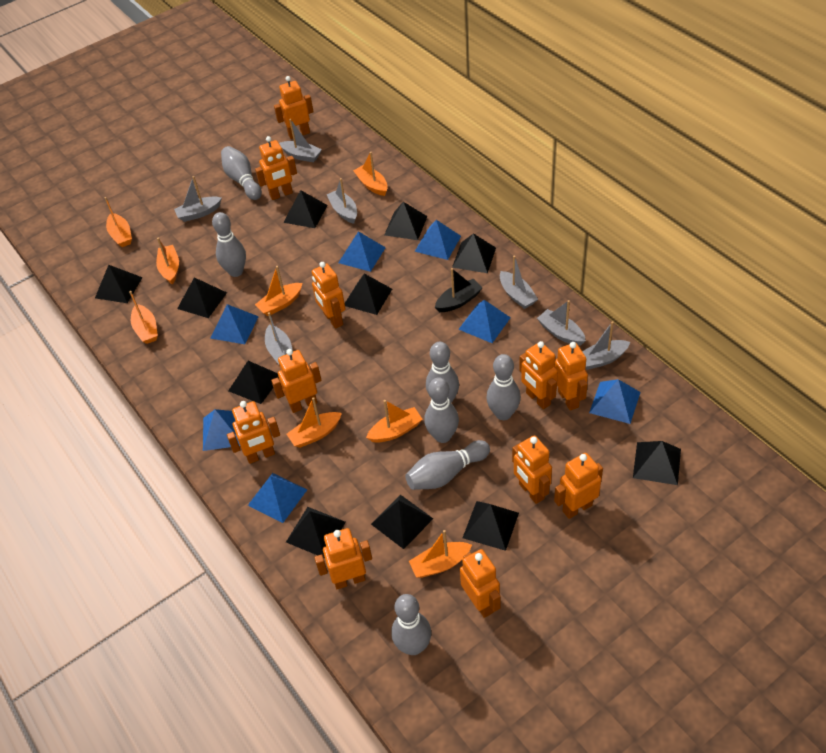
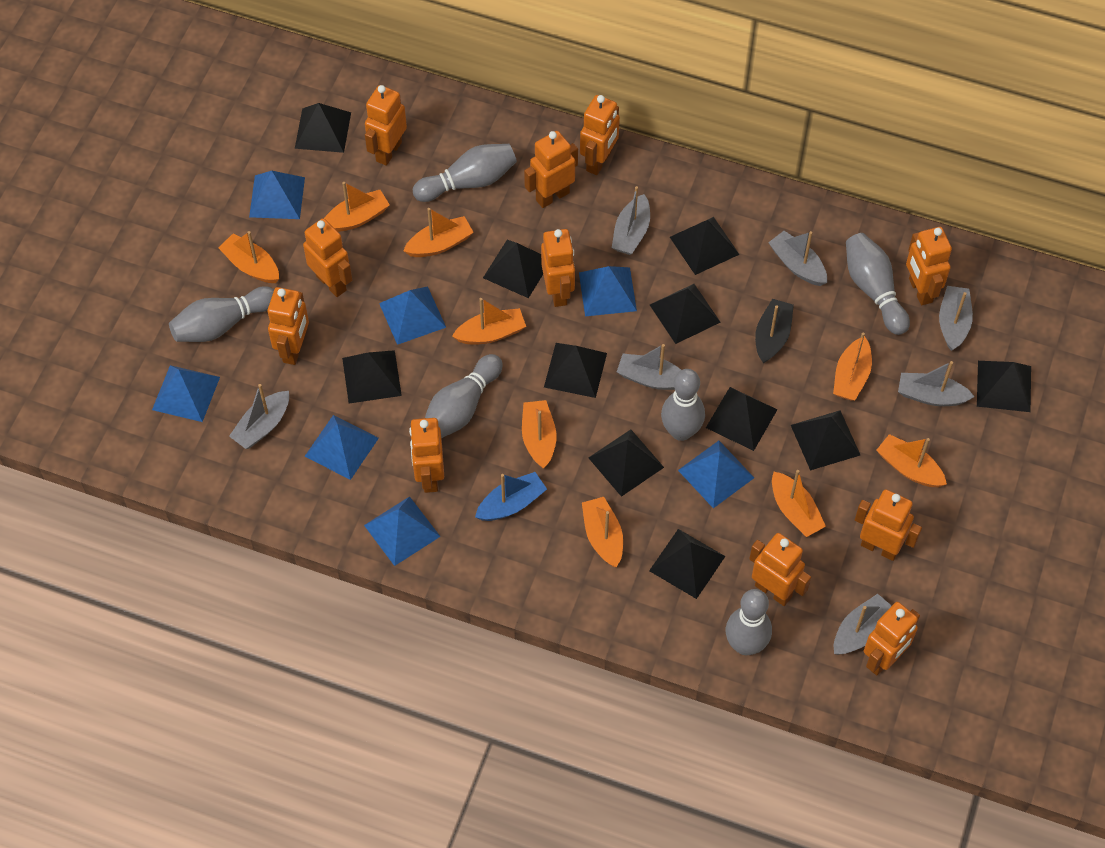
blue boat: none = 0 -> [475,472,547,521] = 1
grey bowling pin: [212,212,246,277] [221,146,262,200] [391,594,431,655] [405,440,490,490] [424,377,459,443] [426,342,459,403] [486,354,521,420] = 7 -> [169,286,274,342] [413,144,517,202] [425,354,503,438] [661,369,705,441] [726,589,772,655] [846,233,910,335] = 6
orange boat: [104,197,132,247] [129,291,158,344] [156,238,179,285] [255,266,302,316] [287,397,342,448] [353,152,388,196] [366,400,423,443] [409,530,472,578] = 8 -> [218,231,279,283] [324,182,390,232] [403,208,474,257] [452,298,526,344] [522,400,556,469] [582,497,623,567] [772,470,826,537] [833,332,872,401] [877,434,947,487] = 9

